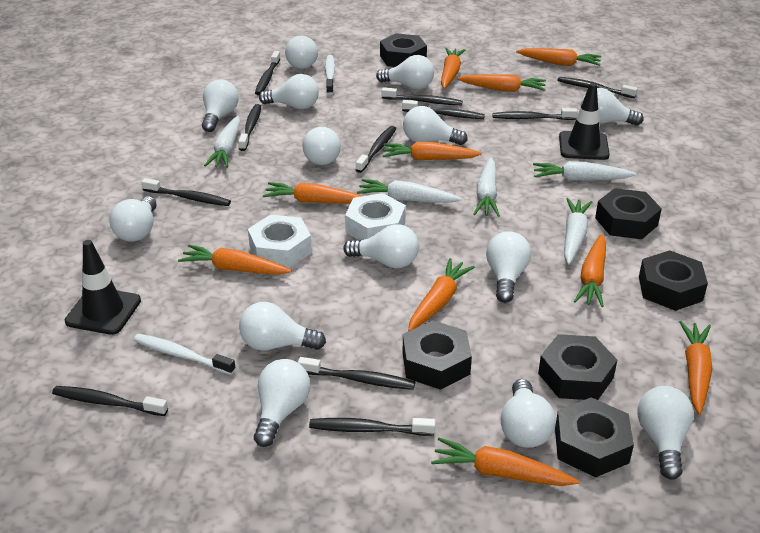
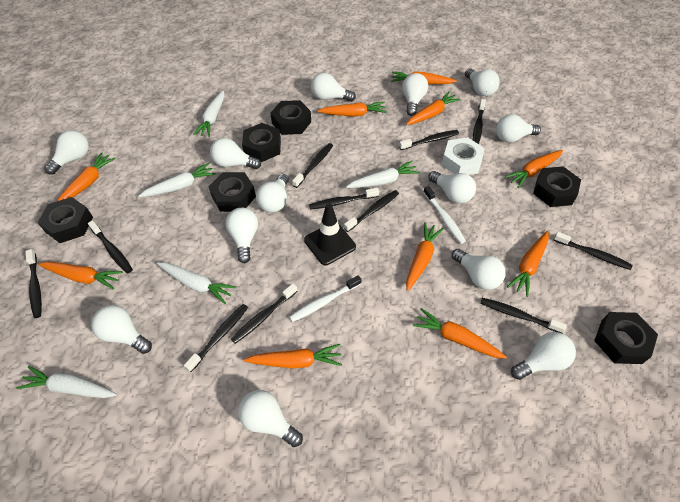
black traffic cone: [65,240,141,335] [559,83,610,160] = 2 -> [304,203,356,265] = 1
white light bulb: [109,196,157,242] [202,79,239,132] [239,302,326,350] [254,359,310,447] [259,74,319,109] [285,35,318,69] [303,127,341,165] [343,224,419,268] [376,55,434,89] [403,106,468,145] [486,231,531,303] [501,379,556,448] [581,88,644,126] [637,386,694,480] = 14 -> [44,130,89,175] [91,305,152,354] [210,138,261,169] [226,208,258,263] [238,390,303,447] [256,174,289,213] [311,73,356,102] [402,73,428,116] [429,171,476,204] [452,249,506,290] [465,68,500,96] [496,114,541,143] [511,332,576,380] = 13
white nut: [248,215,312,268] [345,193,406,240] = 2 -> [442,137,485,175] = 1

